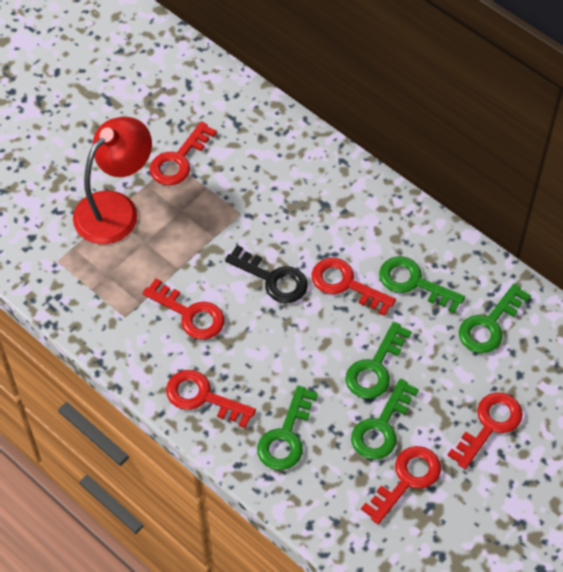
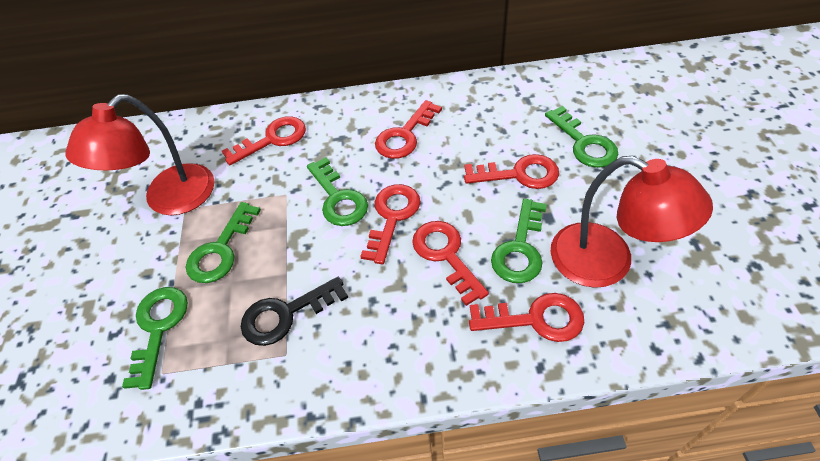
red lamp: [73,117,152,244] = 1 -> [65,94,214,215] [551,156,713,288] = 2

